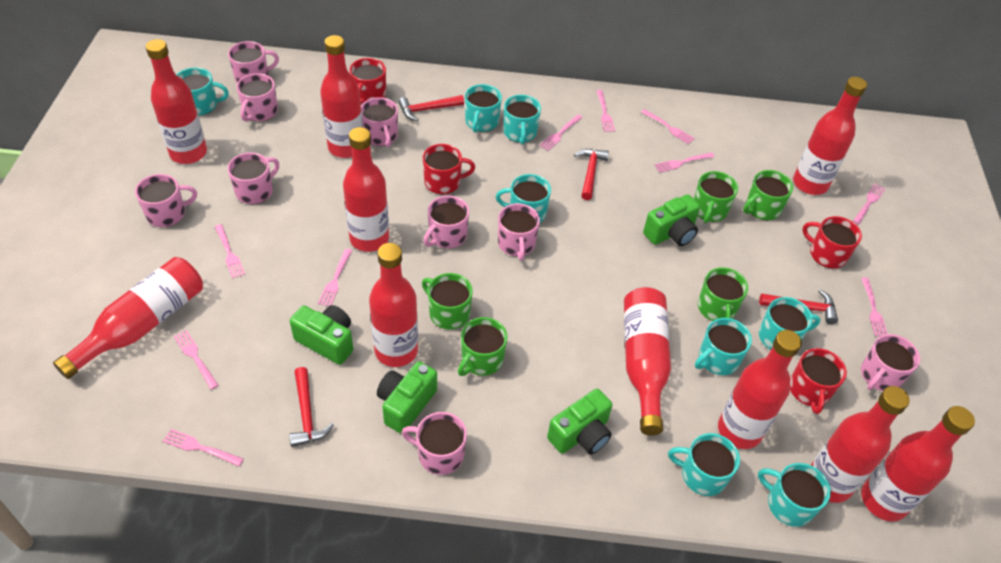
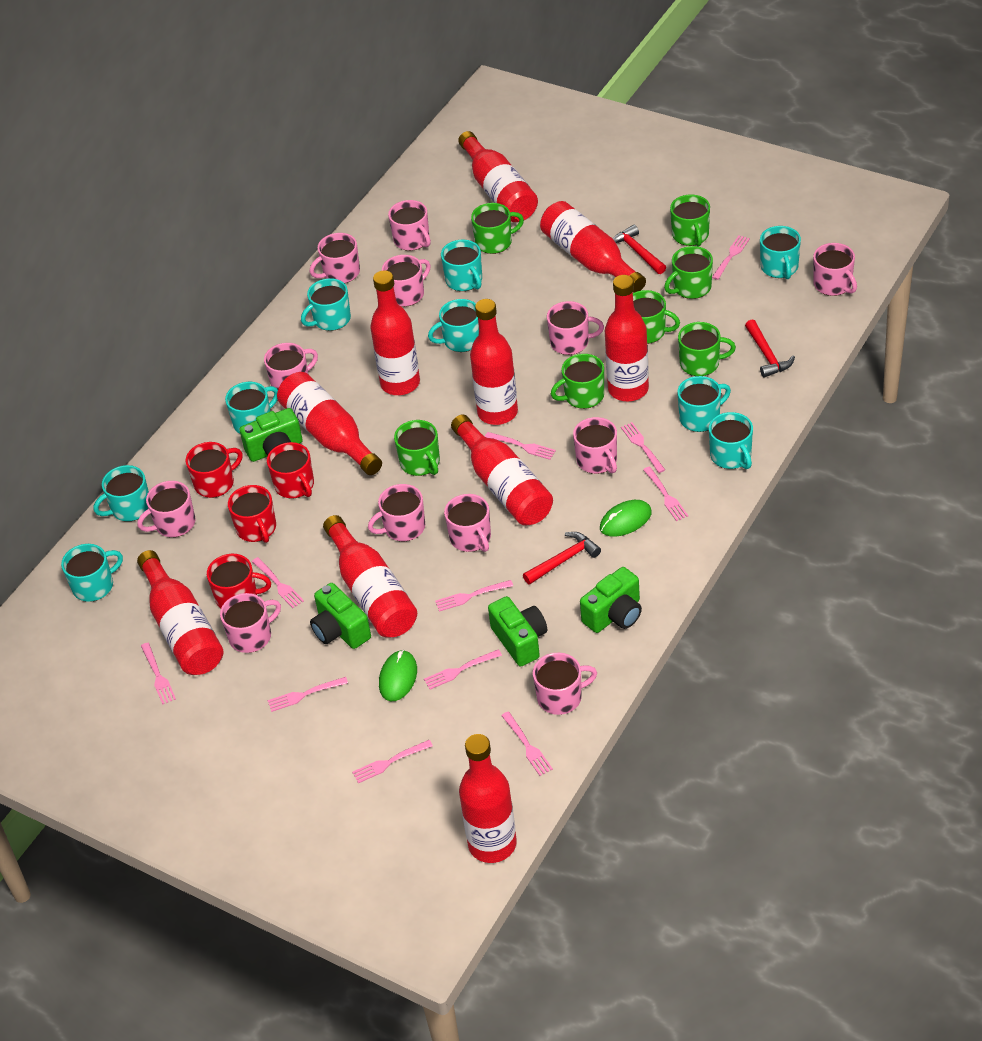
green mouse: none = 0 -> [379,650,417,701] [600,500,652,537] = 2
green mug: [422,273,473,330] [458,317,508,376] [694,171,738,223] [698,267,748,321] [743,170,793,220] = 5 -> [394,420,440,476] [471,203,524,254] [551,354,604,409] [633,290,680,344] [664,246,713,299] [670,194,710,246] [678,322,736,376] = 7
pink fork: [163,429,244,466] [174,330,219,390] [215,224,245,279] [318,249,352,306] [539,114,583,151] [596,90,615,132] [641,109,695,144] [655,152,715,173] [853,184,886,224] [861,277,888,336] = 10 -> [141,643,176,705] [252,557,304,608] [268,677,348,712] [352,740,433,783] [424,649,502,690] [435,580,513,612] [485,432,556,460] [501,711,553,776] [621,422,665,473] [643,467,688,521] [712,235,750,280] = 11
pink mug: [135,174,197,227] [228,41,279,83] [228,152,279,204] [236,73,278,122] [361,97,398,147] [401,412,467,475] [423,196,469,249] [498,203,540,260] [861,334,920,391] = 9 -> [137,481,195,537] [220,593,281,653] [264,343,318,389] [310,233,360,283] [368,484,425,542] [382,255,431,307] [388,200,431,251] [444,494,491,552] [533,653,597,715] [547,301,604,355] [573,417,617,474] [813,243,857,296] = 12
red hammer: [289,367,334,447] [398,95,464,121] [574,149,609,200] [759,289,838,324] = 4 -> [523,532,601,585] [613,225,666,274] [745,319,795,378] = 3
turquoise mug: [177,67,229,116] [465,84,502,133] [496,174,551,223] [503,95,541,144] [668,433,740,496] [695,318,752,375] [758,463,831,527] [759,297,820,350] = 8 -> [61,544,123,602] [94,465,149,521] [225,382,278,434] [301,278,351,331] [428,299,479,352] [441,240,482,291] [677,376,731,432] [709,412,753,469] [760,226,801,279] = 9

